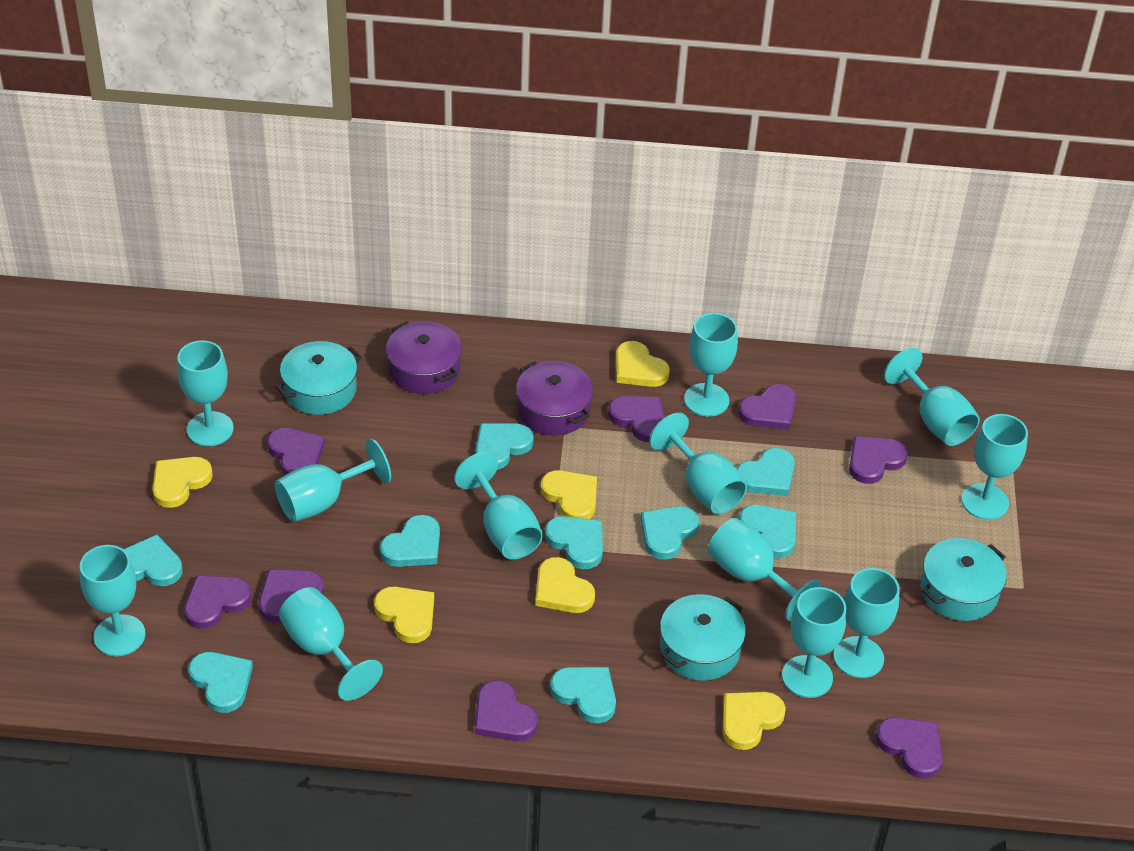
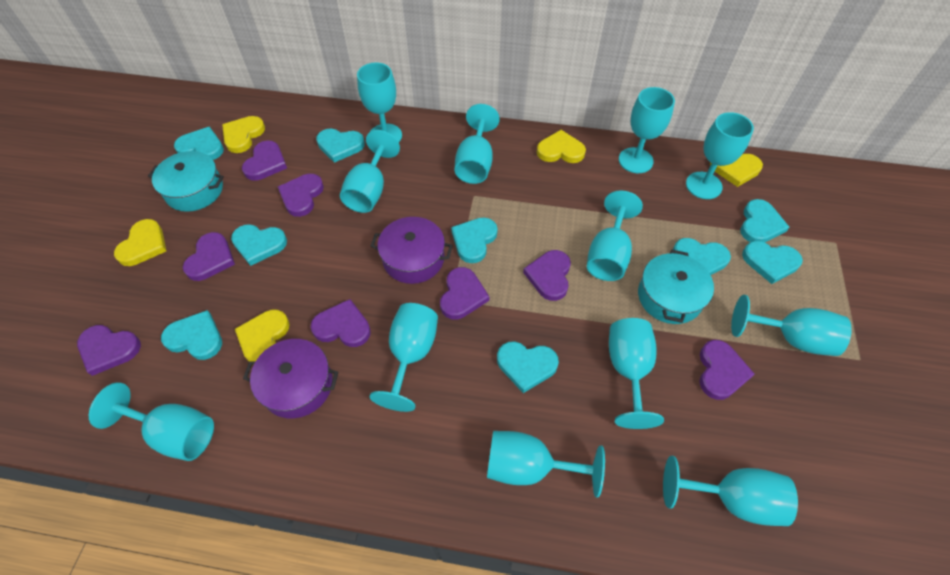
turquoise pot: [275,341,362,415] [660,594,746,681] [920,538,1007,621] = 3 -> [148,151,224,212] [638,250,714,324] = 2
yellow heart: [152,457,213,508] [374,586,434,643] [535,557,595,613] [541,470,597,519] [616,341,670,387] [723,692,786,750] = 6 -> [114,219,166,266] [222,116,265,153] [235,310,290,362] [537,130,586,163] [710,154,763,187] = 5

